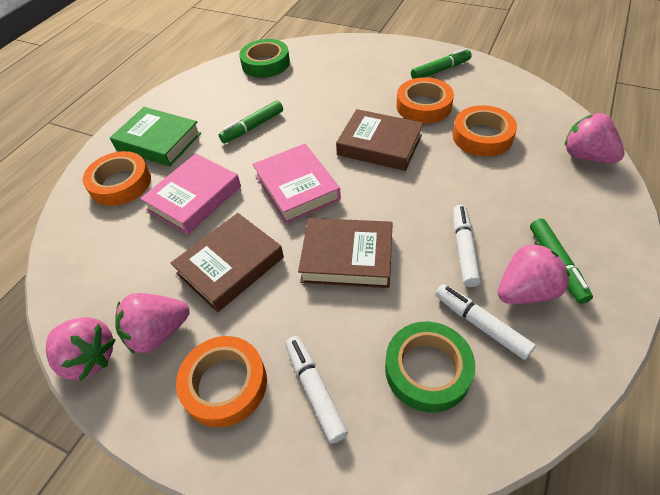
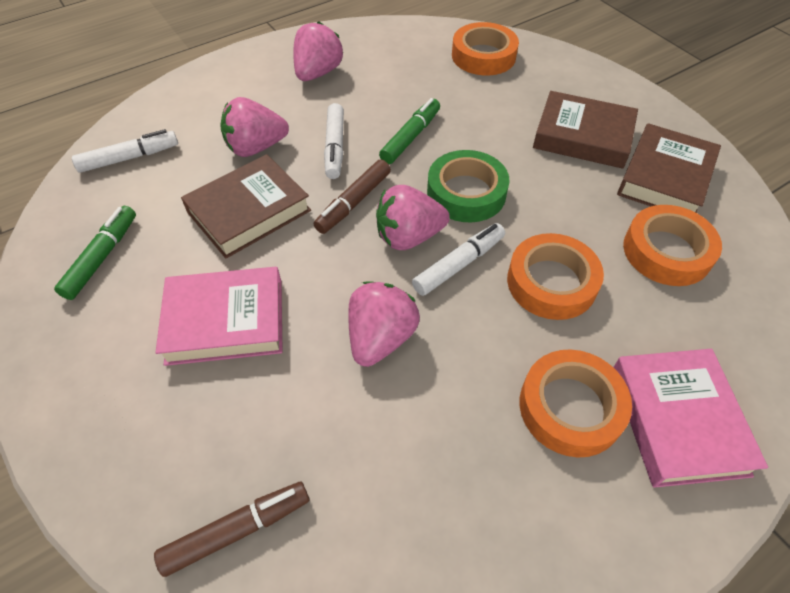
brown marker: none = 0 -> [154,482,309,577] [314,160,391,234] = 2
green book: [110,107,201,166] = 1 -> none = 0
green marker: [219,100,283,143] [411,48,472,79] [530,218,593,304] = 3 -> [54,206,136,300] [379,98,440,164] = 2
green tape: [239,39,290,78] [385,322,475,413] = 2 -> [427,150,510,222] = 1

